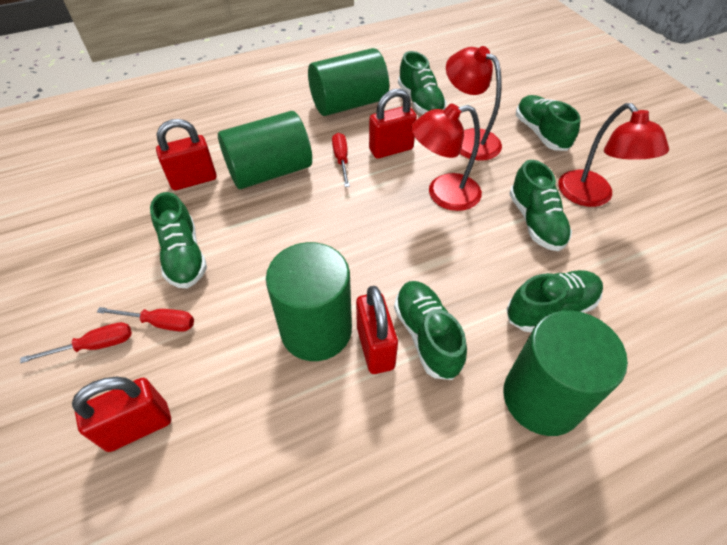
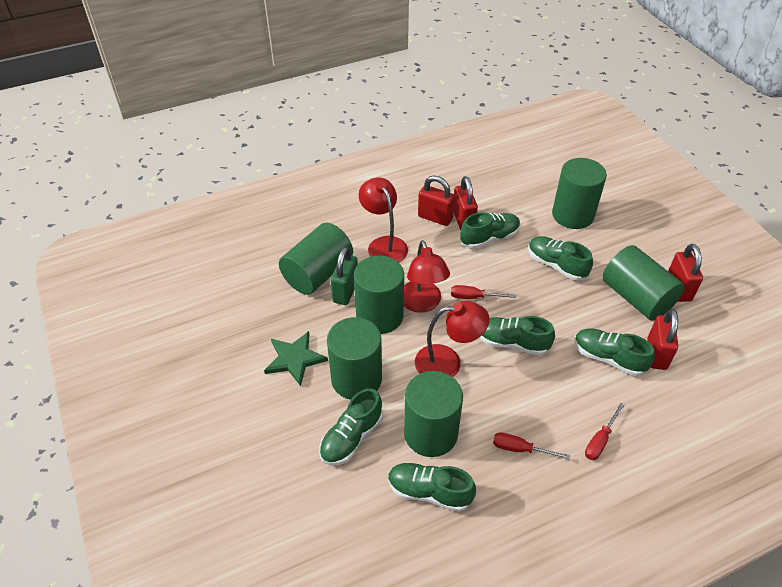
green cylinder: [218,111,312,189] [266,242,352,361] [308,48,389,116] [503,310,628,436] = 4 -> [279,223,353,295] [327,317,382,400] [354,255,404,334] [404,371,463,457] [552,158,607,229] [602,245,685,321] = 6
green padlock: none = 0 -> [330,247,358,305] = 1
green star: none = 0 -> [264,331,328,386] = 1

